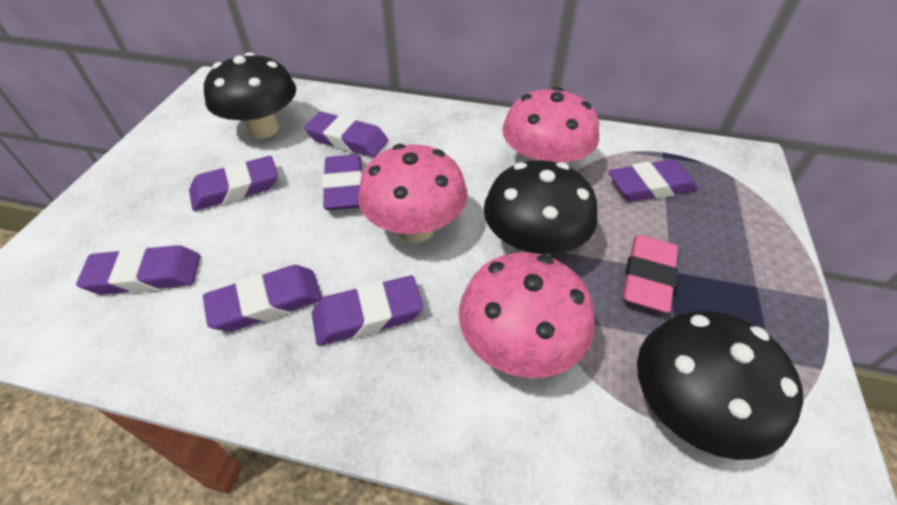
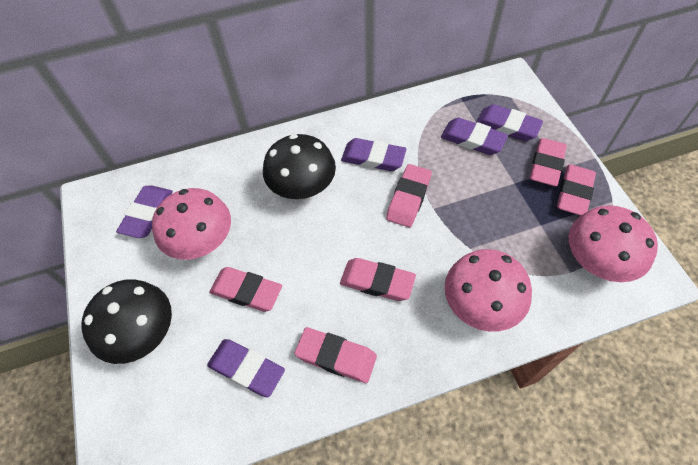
black mushroom: [204,52,296,139] [484,160,598,256] [637,311,803,460] = 3 -> [81,279,172,364] [263,134,336,200] = 2
pink eraser: [622,235,678,313] = 1 -> [209,267,282,312] [295,327,377,383] [340,258,416,301] [386,164,432,227] [530,138,567,186] [557,165,596,216] = 6
purple eraser: [76,245,200,295] [189,156,278,211] [203,265,322,332] [304,112,388,157] [312,276,424,346] [322,154,362,210] [608,160,697,202] = 7 -> [116,185,173,238] [207,339,285,398] [341,138,407,171] [441,118,508,155] [476,104,543,141] = 5

